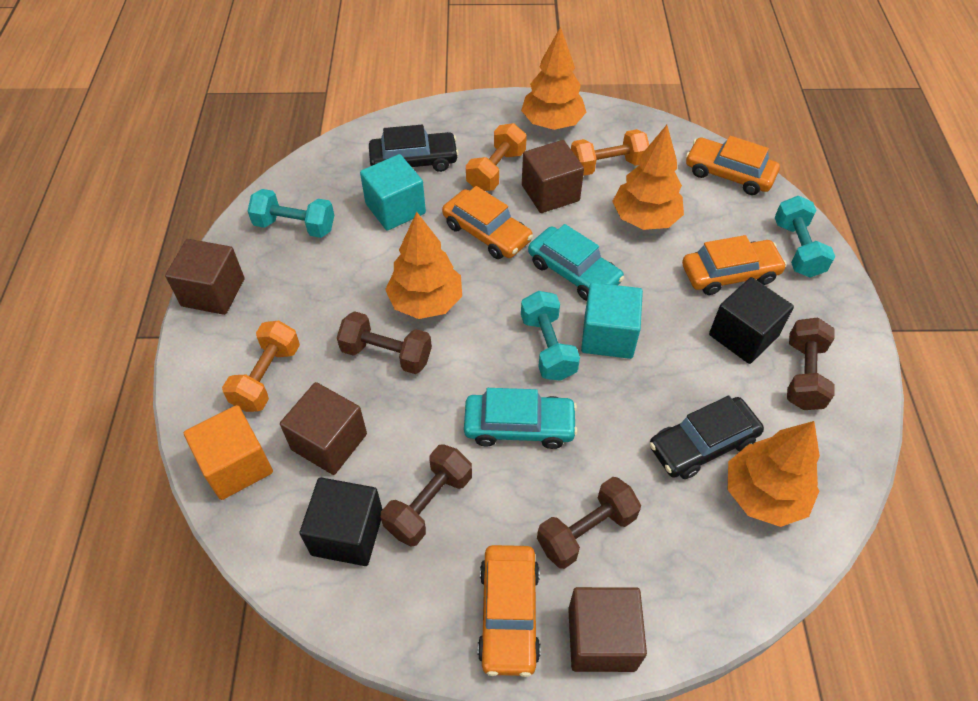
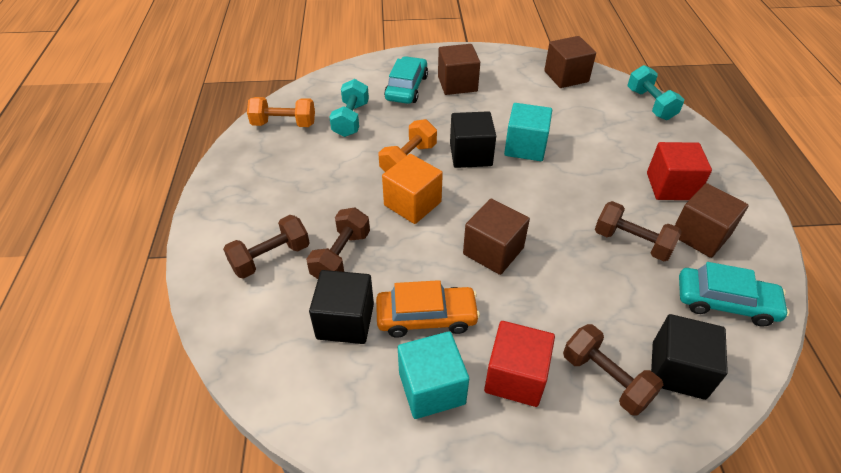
black car: [369,125,459,172] [649,396,764,479] = 2 -> none = 0
black cube: [299,477,383,566] [709,277,794,364] = 2 -> [309,270,374,344] [450,111,496,168] [651,314,728,400] = 3
orange car: [442,186,533,259] [478,545,541,677] [682,235,787,295] [686,136,780,195] = 4 -> [376,280,480,338] = 1
orange dumbbell: [222,321,300,412] [466,123,527,191] [571,129,649,176] = 3 -> [247,97,315,127] [379,119,437,172] = 2
orange tree: [385,212,462,319] [521,26,586,130] [612,125,684,230] [728,421,820,527] = 4 -> none = 0
red cube: none = 0 -> [484,321,555,407] [647,142,712,200] = 2
turquoise dumbbell: [248,189,334,238] [521,291,580,381] [775,196,835,278] = 3 -> [329,79,369,137] [627,65,684,120] = 2

